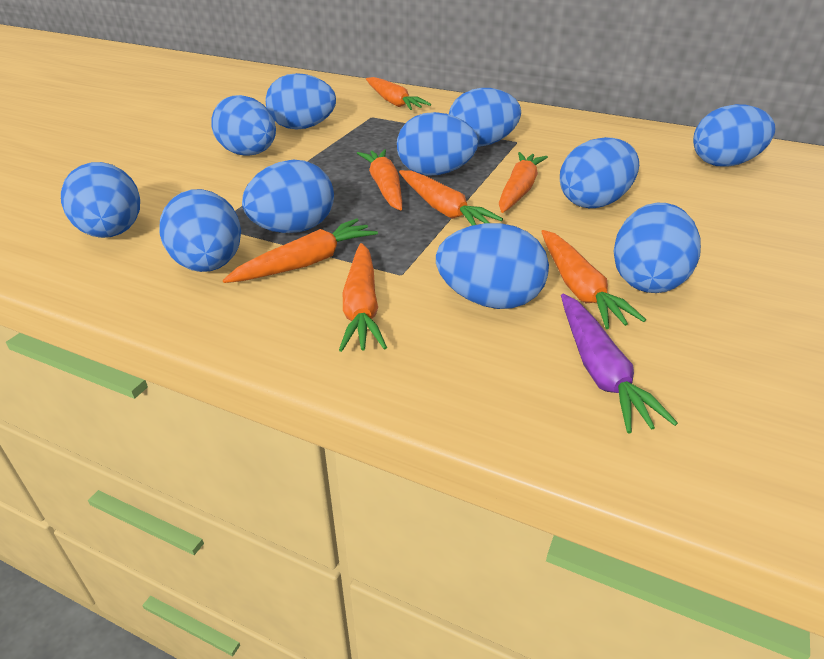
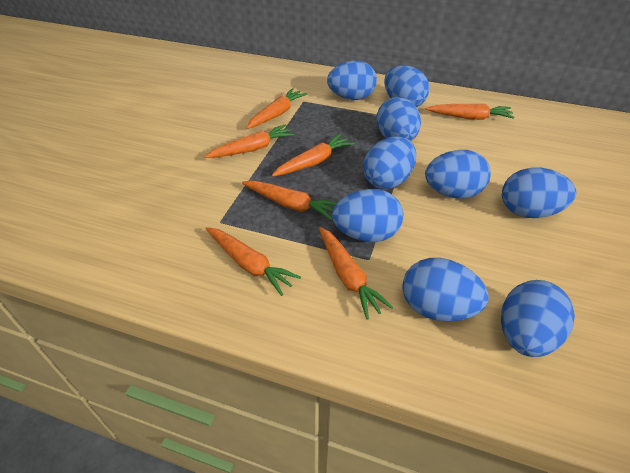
blue egg: [61,162,140,238] [159,189,241,272] [211,95,276,156] [242,160,334,233] [265,73,336,130] [397,112,478,176] [436,223,549,309] [449,88,521,147] [560,137,639,208] [614,203,701,293] [693,104,775,167] = 11 -> [327,61,377,100] [332,189,404,242] [363,137,416,189] [376,97,421,141] [384,65,429,107] [402,258,488,322] [425,150,491,198] [501,280,575,357] [502,168,576,218] = 9
purple carrot: [561,294,678,433] = 1 -> none = 0

